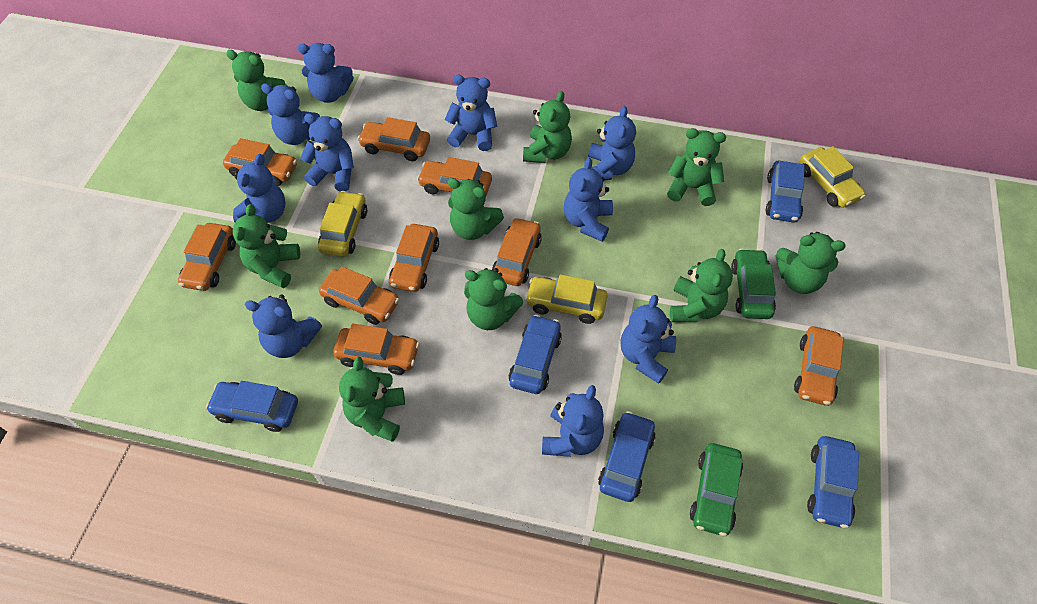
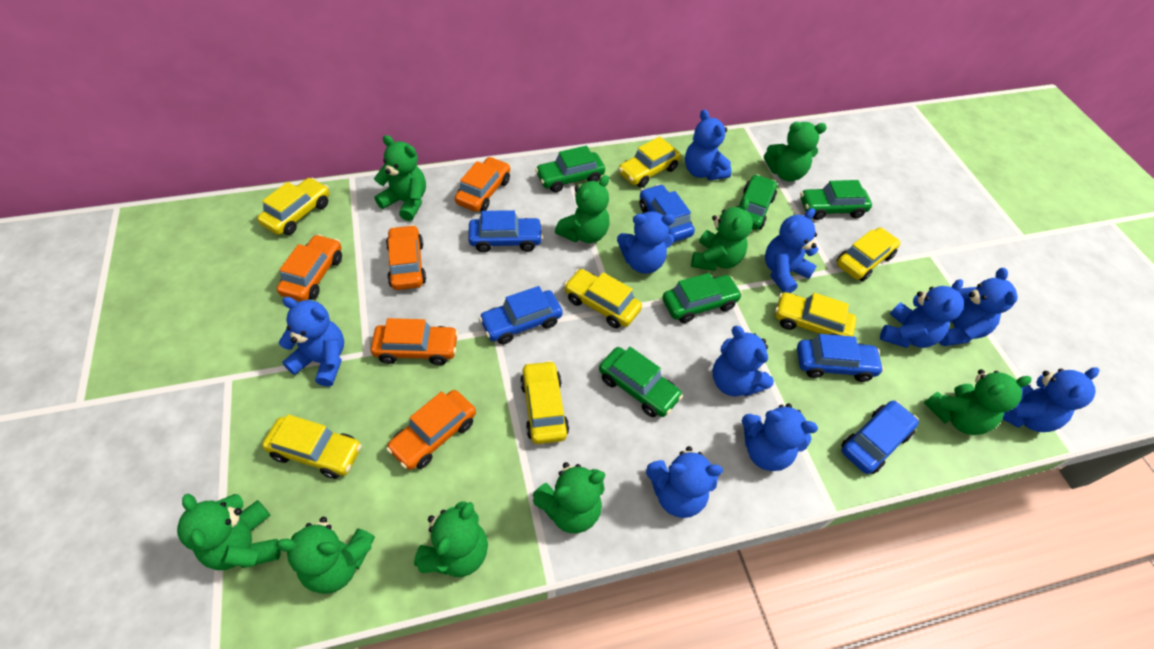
green car: [690,443,743,537] [731,249,776,319] = 2 -> [535,146,605,193] [599,347,683,417] [662,273,742,323] [737,174,777,230] [800,180,872,220] = 5
orange car: [178,223,236,291] [223,138,297,186] [319,266,399,325] [333,323,420,375] [358,117,430,161] [389,224,439,292] [417,157,492,195] [492,217,542,286] [794,326,844,406] = 9 -> [277,234,342,301] [371,318,458,365] [386,225,426,290] [386,390,476,470] [455,157,510,212] = 5
yellow car: [318,191,367,257] [525,274,608,324] [800,146,866,208] = 3 -> [257,178,329,235] [262,414,362,479] [520,360,569,444] [564,269,642,328] [618,136,681,188] [775,292,856,336] [837,227,900,281] = 7

